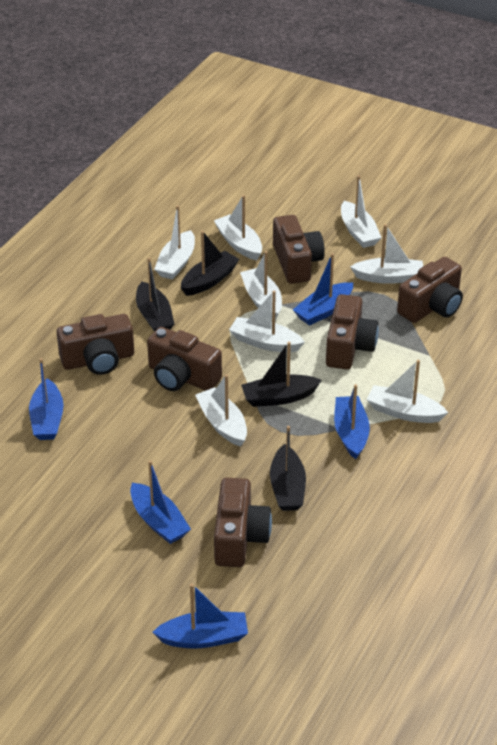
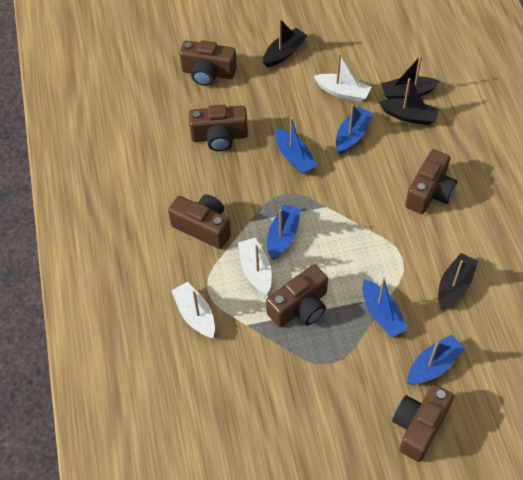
white boat: [154,205,195,280] [195,374,247,447] [214,195,262,260] [229,291,305,352] [240,251,282,320] [341,175,382,248] [350,224,423,284] [367,360,448,423] = 8 -> [171,282,215,338] [238,238,272,295] [314,53,371,102] = 3

